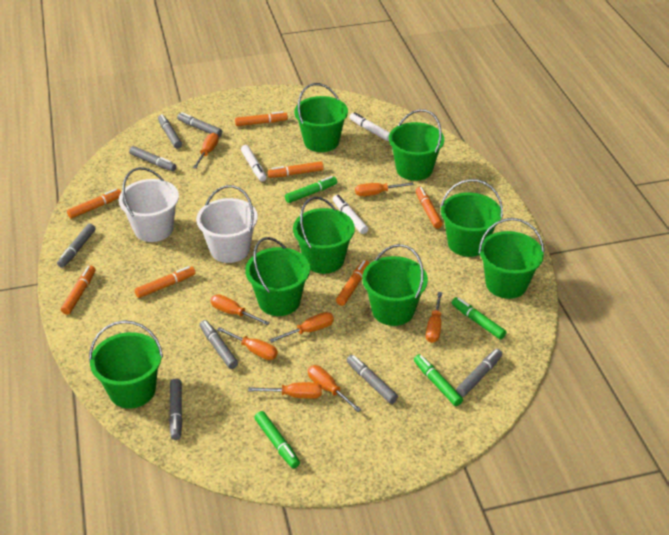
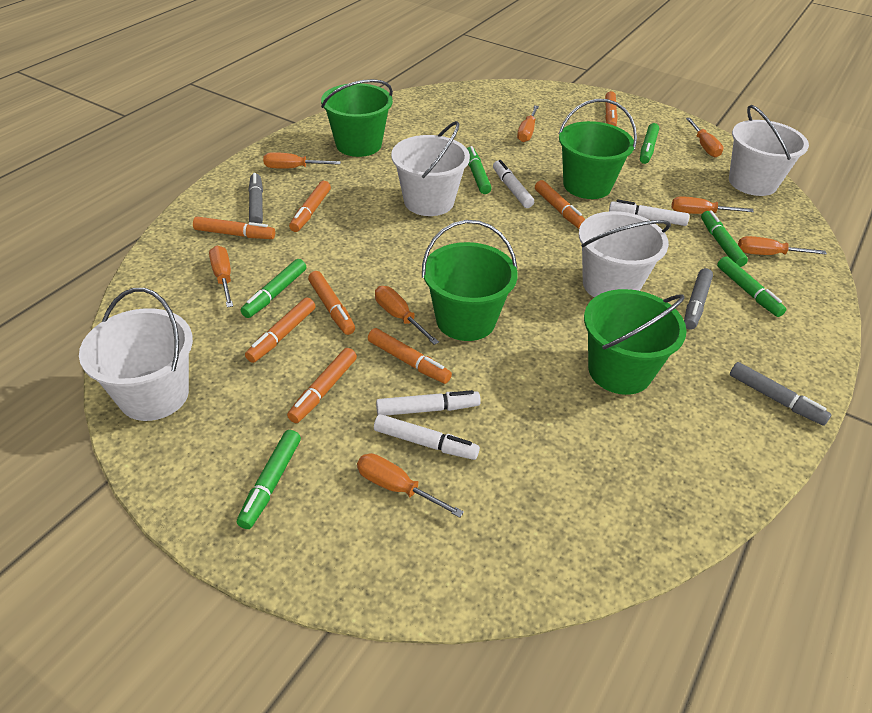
green bucket: [89,320,163,409] [245,237,310,316] [293,197,355,274] [294,83,348,152] [362,244,428,326] [389,109,444,181] [440,179,503,257] [479,218,544,299] = 8 -> [321,79,393,157] [422,220,518,341] [559,99,637,199] [584,289,687,395] = 4
green marker: [254,411,300,469] [285,176,337,203] [414,354,463,406] [452,297,506,339] = 4 -> [237,430,301,529] [241,259,306,318] [467,146,492,194] [640,123,659,164] [701,210,748,267] [717,256,786,317] = 6
grey marker: [57,224,96,268] [129,146,176,171] [158,114,182,148] [169,378,183,440] [177,112,222,137] [200,320,238,369] [347,355,398,404] [456,349,502,397] = 8 -> [248,173,263,224] [684,268,713,330] [730,362,832,426] = 3
orange marker: [61,266,95,315] [67,189,122,219] [135,266,196,298] [235,111,288,126] [268,161,324,178] [336,260,370,306] [416,187,443,229] = 7 -> [193,217,275,239] [245,297,315,363] [287,348,357,423] [289,181,331,232] [308,271,355,335] [368,328,452,384] [535,180,585,229] [605,91,618,126] = 8
white bucket: [119,167,179,242] [196,185,258,263] = 2 -> [79,288,193,421] [391,121,470,216] [579,211,671,297] [729,105,809,196] = 4
white marker: [241,145,267,182] [333,195,368,234] [349,112,390,141] = 3 -> [374,414,480,460] [376,390,481,416] [493,160,534,208] [609,199,690,226] = 4

